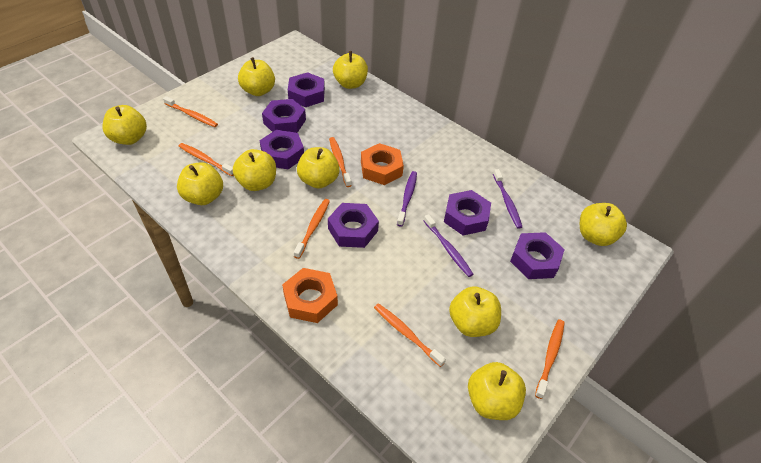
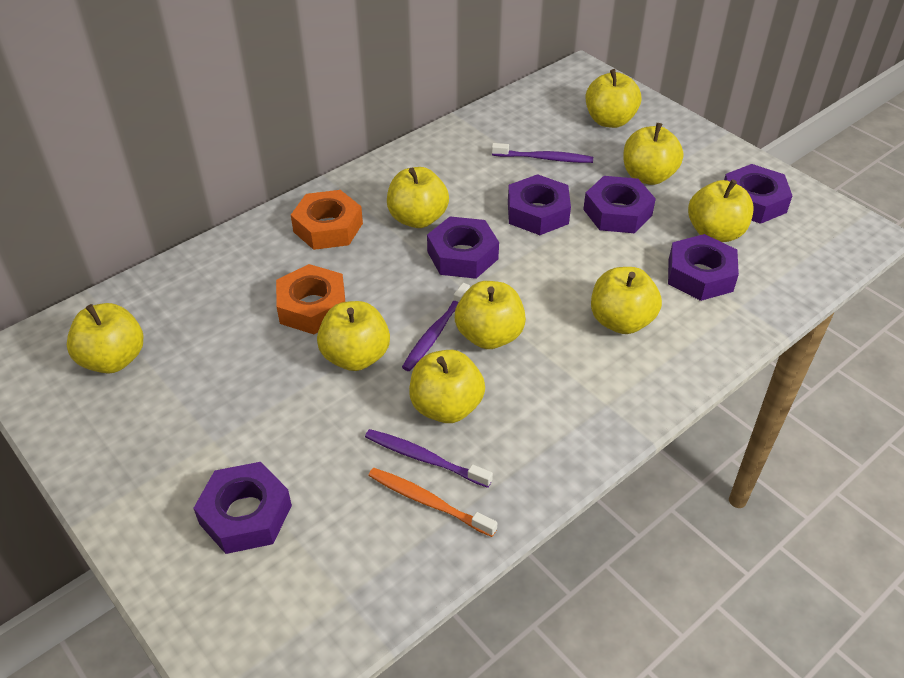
orange toothbrush: [163,96,218,127] [179,143,234,176] [294,199,330,259] [329,137,352,187] [374,303,446,367] [535,319,565,399] = 6 -> [368,468,497,537] = 1

